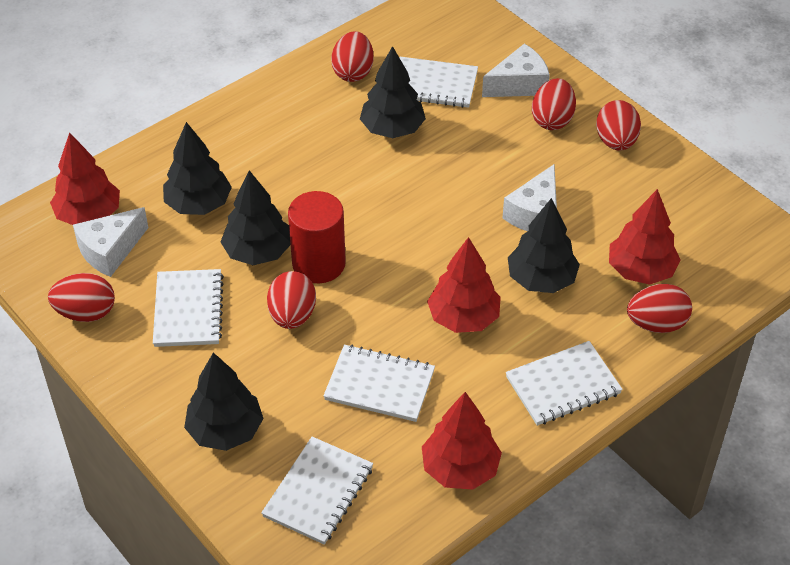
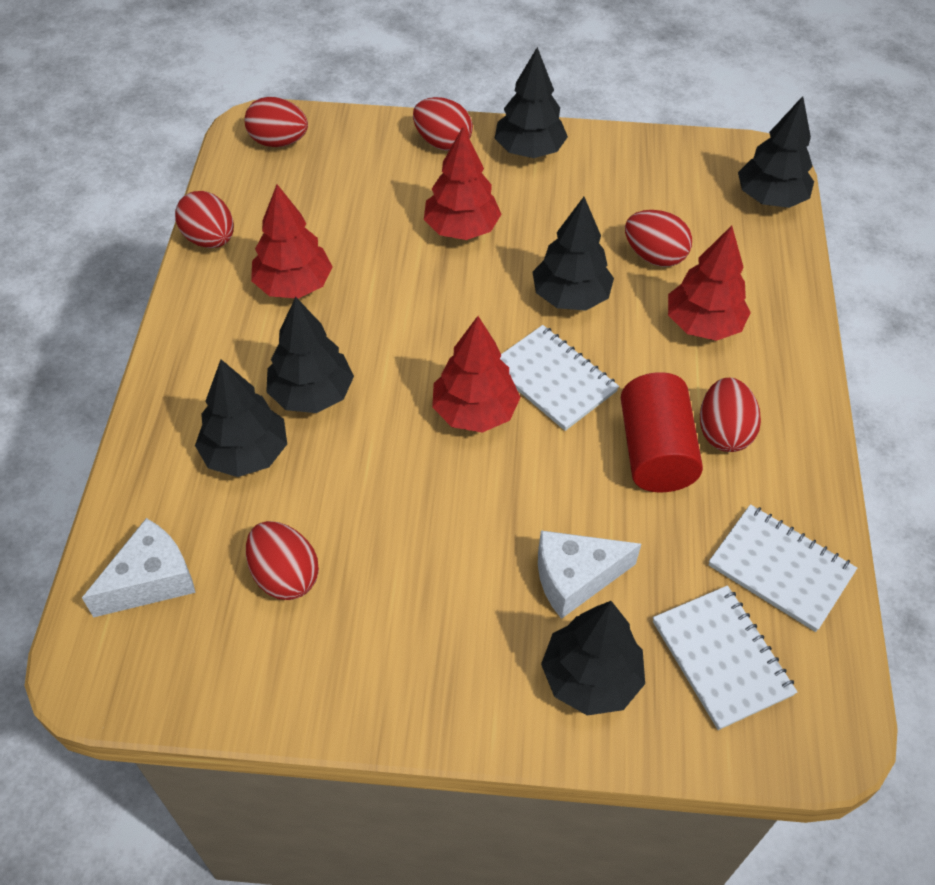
black tree: [163,122,232,215] [184,352,264,451] [221,170,290,265] [360,46,426,138] [508,198,580,293] = 5 -> [195,360,287,477] [266,297,354,413] [495,47,568,158] [533,197,614,311] [541,601,645,715] [738,96,814,208] = 6
white cheese: [73,207,148,277] [482,44,550,97] [502,164,557,231] = 3 -> [82,518,196,618] [538,530,641,619] = 2
white notebook: [153,269,224,347] [261,437,373,545] [324,344,435,422] [400,57,478,108] [506,341,623,426] = 5 -> [500,325,619,431] [653,585,797,730] [709,504,857,632] = 3

